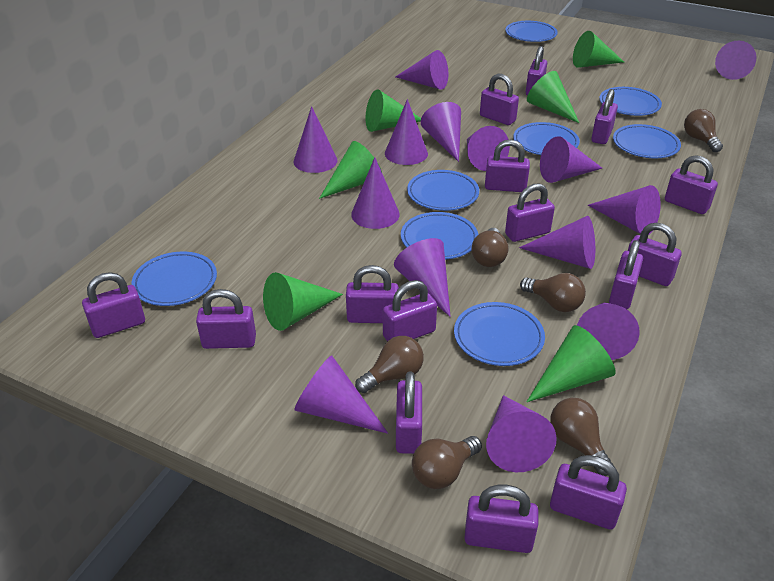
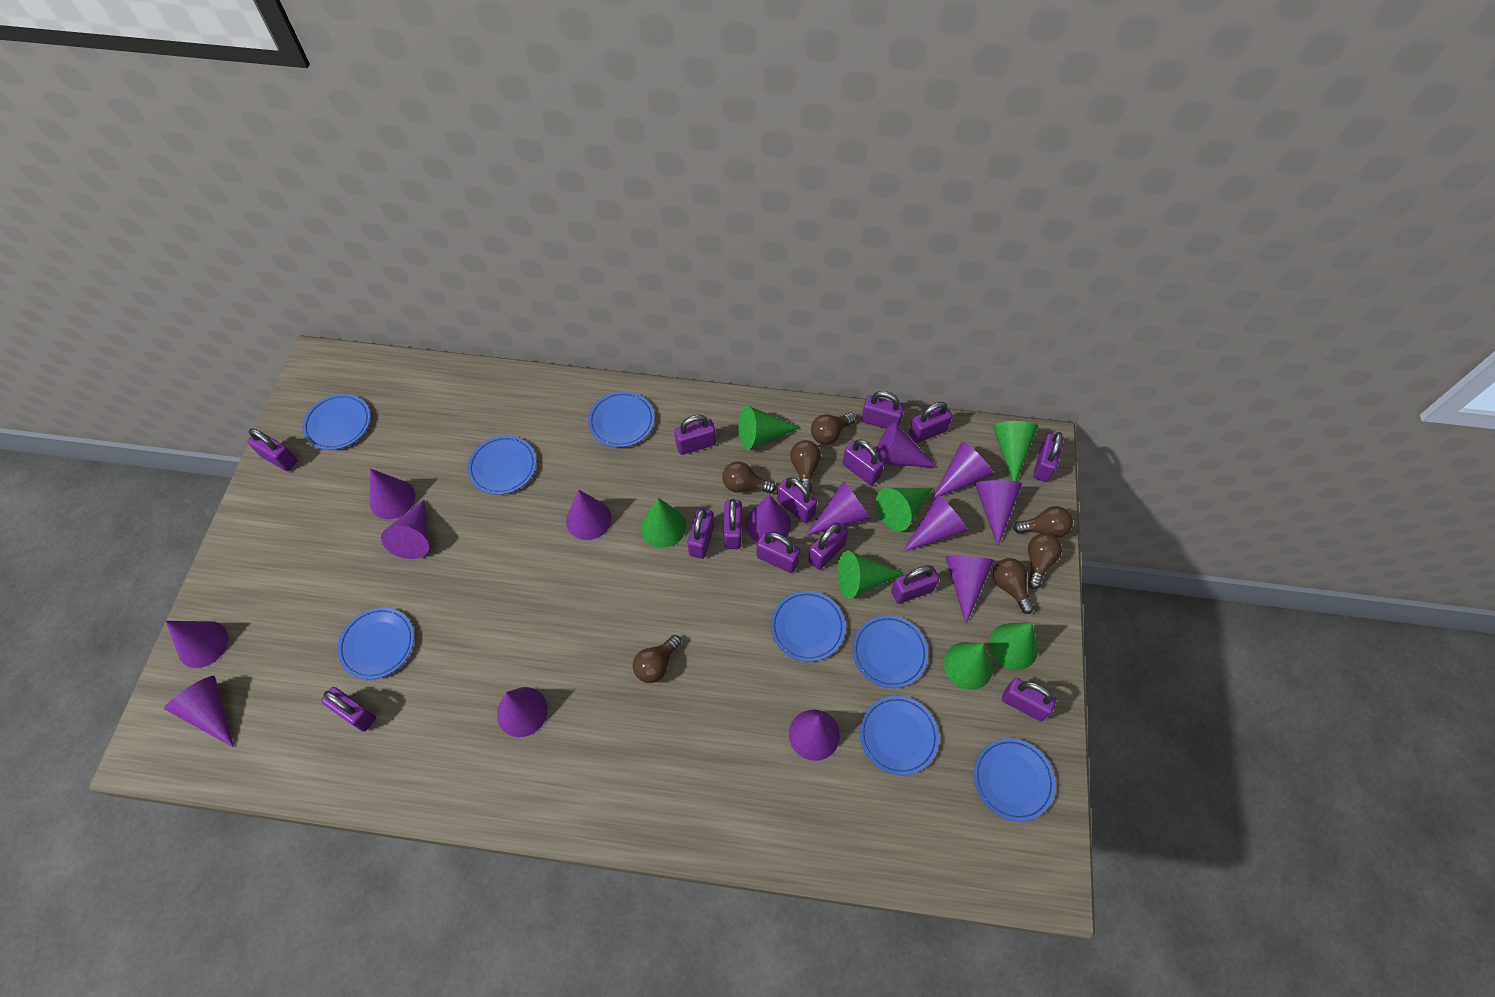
brown light bulb: [355,336,424,393] [412,436,482,489] [472,228,509,267] [520,273,586,312] [550,398,613,476] [684,109,723,152] = 6 -> [633,635,682,683] [722,461,776,494] [790,440,821,493] [811,413,856,445] [993,558,1034,614] [1013,506,1073,538] [1028,533,1062,589] = 7
green cone: [263,272,343,331] [319,141,382,199] [366,89,421,132] [527,71,579,123] [527,325,616,402] [573,31,624,68] = 6 -> [641,498,686,548] [738,406,801,450] [837,551,904,599] [876,488,933,531] [943,642,993,690] [989,623,1038,670] [993,421,1039,481] = 7
purple padlock: [82,272,145,338] [196,289,256,349] [346,265,399,323] [383,280,437,341] [396,371,422,454] [465,485,538,553] [480,74,519,125] [485,140,530,192] [505,184,555,242] [526,46,547,96] [550,455,627,530] [591,89,618,144] [609,240,643,309] [628,223,682,286] [665,155,718,214] = 15 -> [247,428,297,471] [321,687,376,732] [674,415,716,455] [687,508,714,559] [724,499,742,549] [756,532,800,573] [777,477,817,523] [808,522,848,570] [842,439,884,485] [861,391,904,429] [891,565,939,604] [909,402,952,443] [1002,678,1057,721] [1033,432,1063,482] = 14

